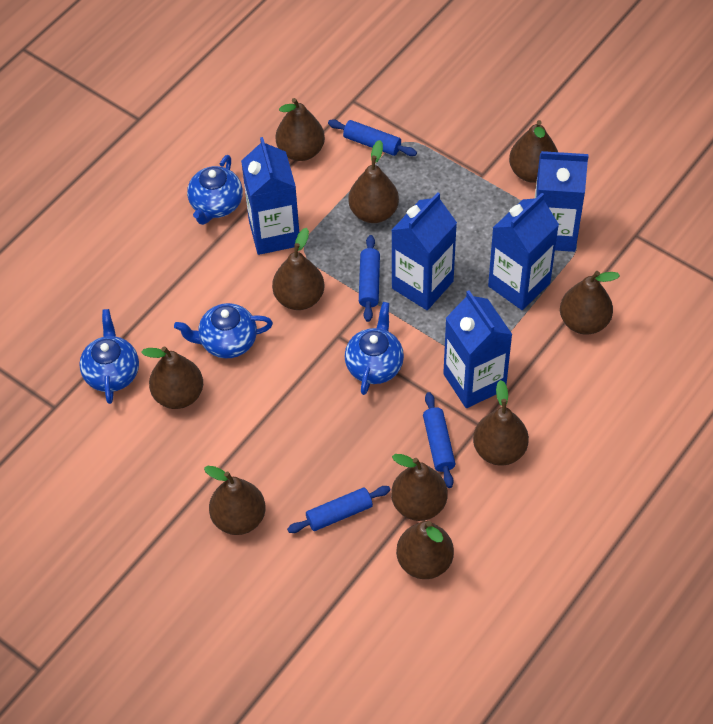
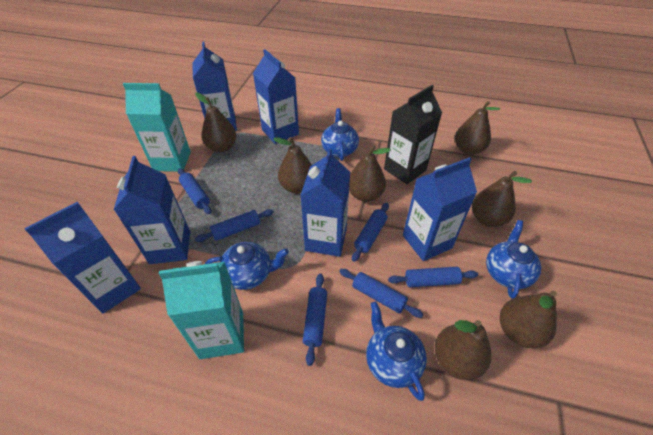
black carton: none = 0 -> [384,85,442,184] = 1
blue carton: [241,137,299,255] [392,192,457,310] [443,291,513,408] [488,193,559,310] [535,151,589,252] = 5 -> [24,202,141,314] [114,156,190,264] [193,42,237,131] [253,49,299,144] [301,148,350,257] [403,157,477,261] = 6
blue rolling pin: [287,486,391,533] [328,119,417,156] [359,235,380,322] [423,392,455,488] = 4 -> [178,168,212,214] [195,209,274,242] [303,274,327,366] [339,269,423,318] [352,203,389,262] [388,267,478,287] = 6
brown pear: [141,346,203,409] [204,466,266,535] [272,228,324,310] [276,98,325,161] [348,140,399,223] [391,454,447,521] [396,521,454,579] [473,380,529,465] [509,120,558,183] [560,271,620,335] = 10 -> [195,92,237,152] [273,137,312,194] [349,145,391,202] [435,320,492,380] [455,101,500,155] [472,171,532,227] [500,291,557,348] = 7
turquoise carton: none = 0 -> [123,83,191,172] [159,261,244,359] = 2

